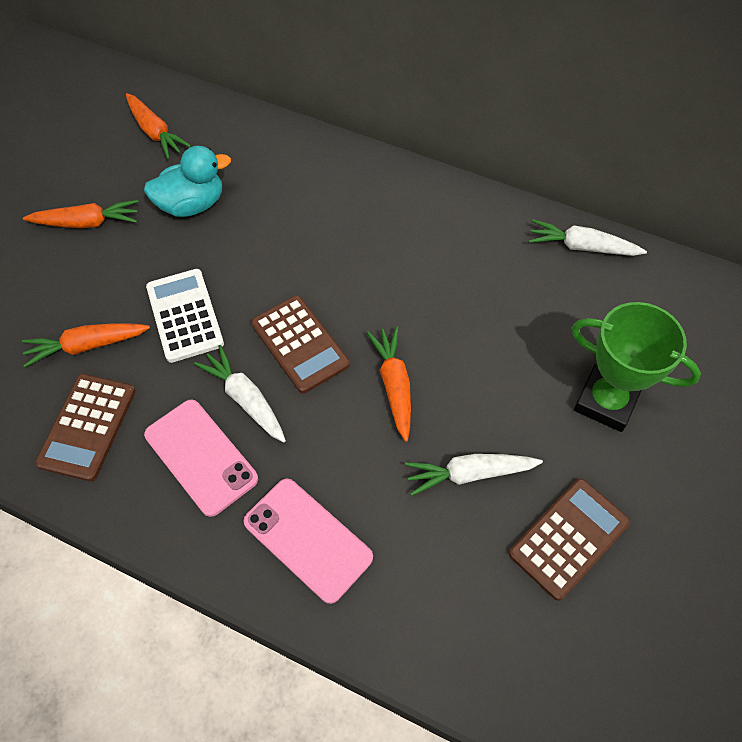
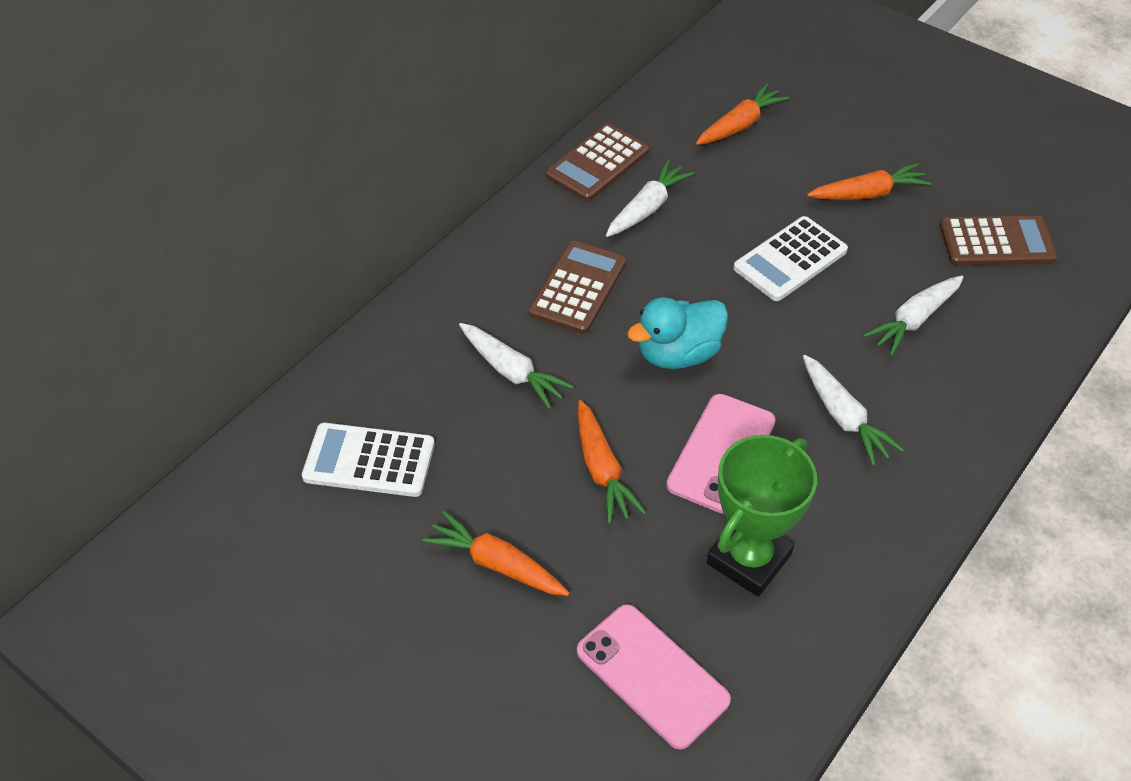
white calculator: [146,269,224,363] = 1 -> [302,423,435,497] [733,216,848,301] = 2
white carrot: [194,345,286,442] [405,454,543,496] [529,220,647,256] = 3 -> [459,323,574,409] [606,160,695,237] [803,355,904,466] [863,275,964,356] = 4

